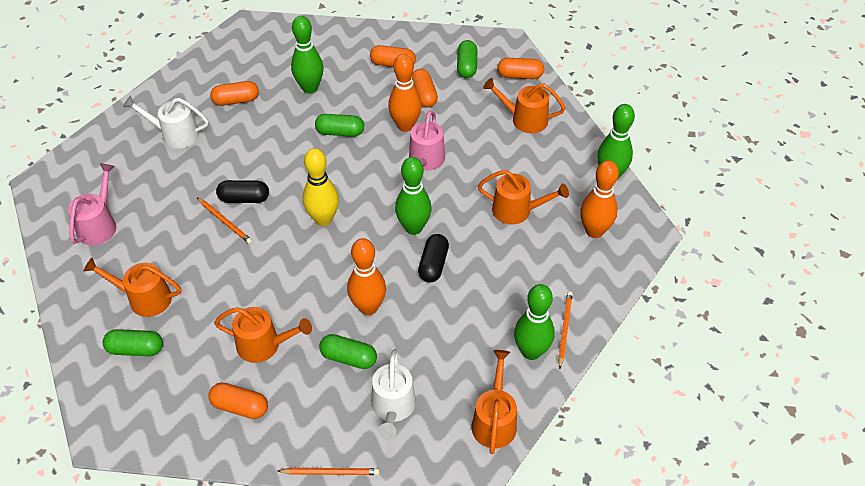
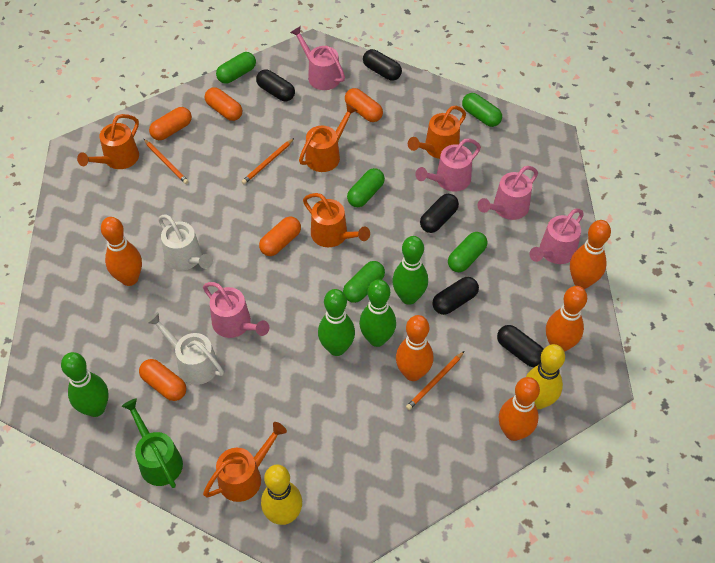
black capsule: [216,180,269,203] [418,234,449,283] = 2 -> [256,69,295,101] [363,49,402,81] [420,194,459,233] [432,277,479,315] [497,325,544,367] = 5
green capsule: [103,329,163,356] [315,114,364,137] [319,334,377,369] [457,40,477,78] = 4 -> [216,52,256,84] [343,261,385,303] [347,168,385,207] [448,232,487,272] [462,93,502,127] = 5
green watering can: none = 0 -> [122,398,183,488] = 1
orange bowling pin: [347,238,386,315] [388,54,422,132] [580,160,619,238] = 3 -> [101,217,142,286] [396,315,434,381] [499,377,540,441] [546,286,587,352] [570,220,611,289] = 5
pink watering can: [68,163,116,245] [409,110,445,171] = 2 -> [203,282,269,338] [290,26,345,90] [415,138,481,192] [478,166,538,220] [529,209,584,264] = 5
yellow bowling pin: [303,148,339,226] = 1 -> [261,465,302,525] [526,344,565,409] = 2

